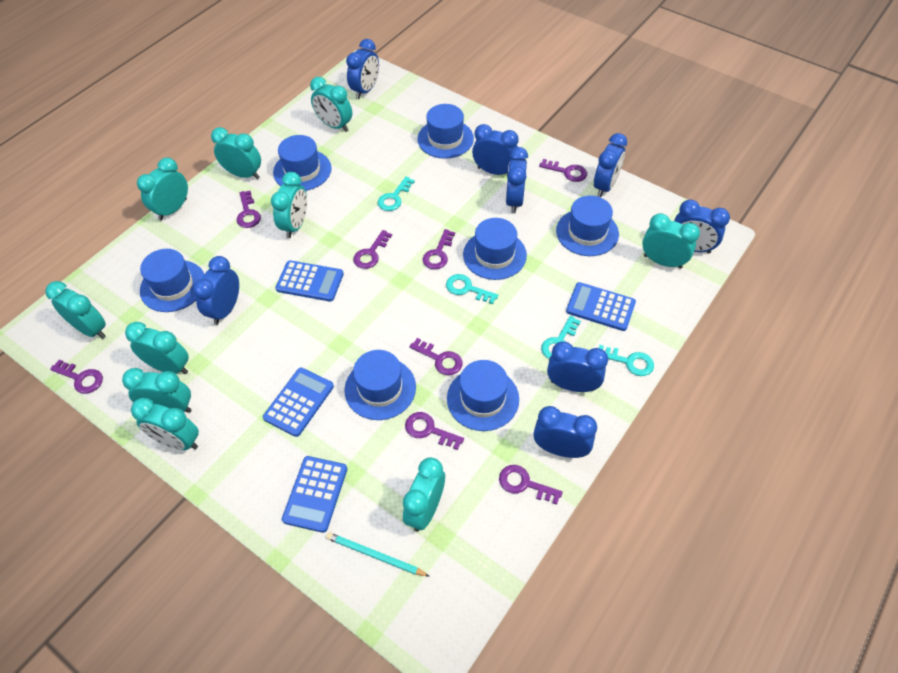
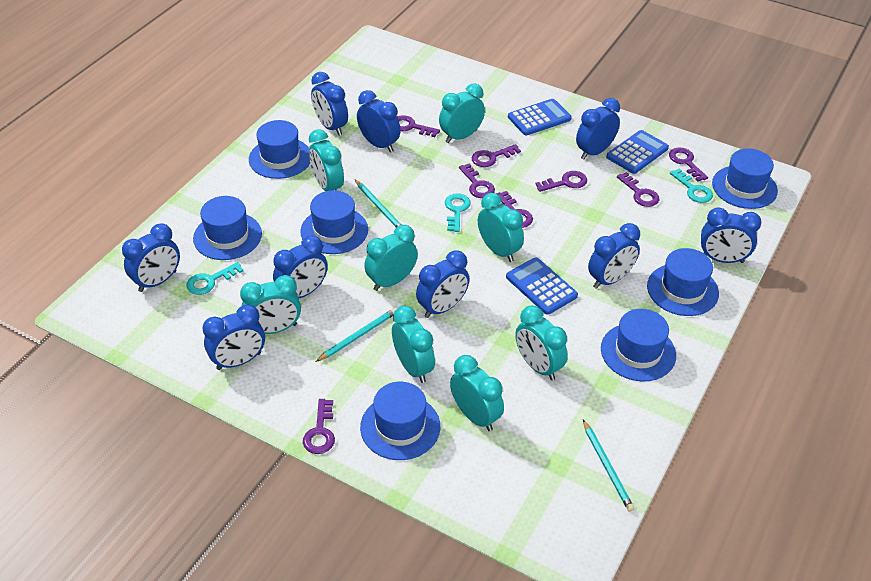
blue calculator: [263,368,334,437] [275,260,344,302] [282,456,347,533] [566,282,636,331] = 4 -> [506,258,578,315] [508,99,572,135] [606,130,669,174] = 3
blue clock: [193,256,239,325] [346,39,379,99] [472,124,519,175] [506,147,528,213] [533,406,597,458] [547,342,608,392] [594,133,627,197] [674,200,730,254] = 8 -> [122,223,180,292] [202,304,265,370] [273,235,328,298] [311,72,348,135] [357,90,401,153] [416,251,469,318] [576,98,620,159] [588,223,640,289] [701,207,762,263] = 9
turquoise clock: [45,281,106,339] [122,368,192,413] [125,322,189,374] [131,398,199,450] [137,157,188,221] [211,127,261,179] [271,172,307,238] [310,77,352,132] [403,458,445,531] [642,213,700,269] = 10 -> [240,275,301,334] [309,129,344,191] [364,225,418,291] [392,306,435,383] [439,83,485,143] [450,355,504,431] [478,193,524,262] [515,306,568,381] = 8
turquoise key: [378,177,415,211] [446,274,498,304] [541,316,581,359] [599,345,654,376] = 4 -> [186,262,243,295] [445,193,471,232] [670,169,713,203] = 3
turquoise pencil: [326,532,430,577] = 1 -> [316,308,396,362] [355,180,402,228] [583,420,634,512] = 3

